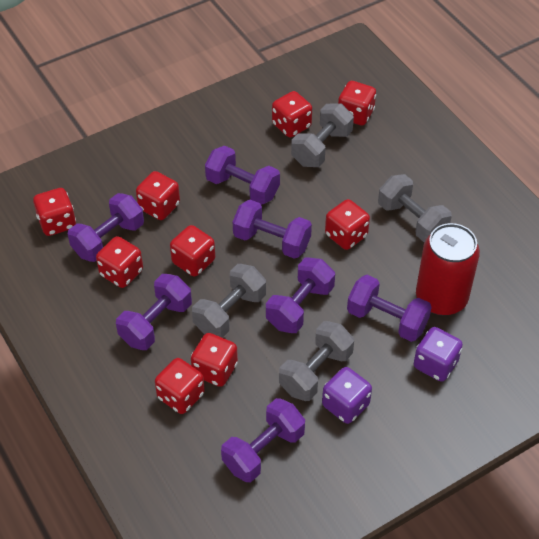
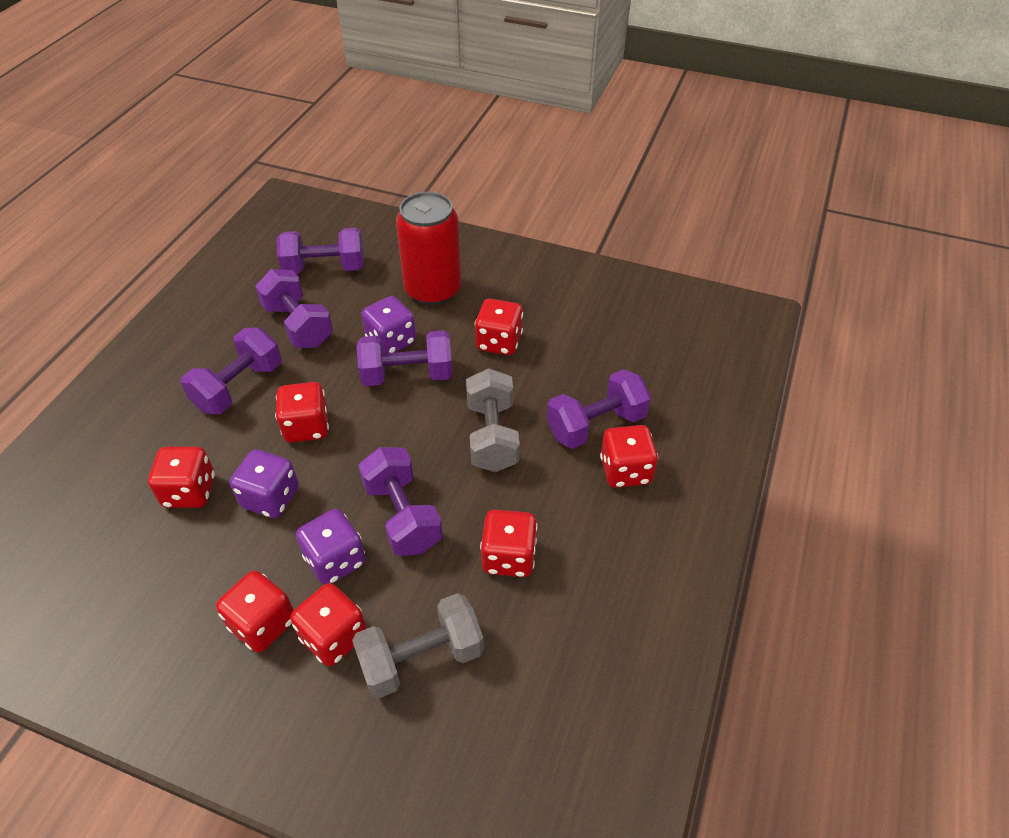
grey dumbbell: [192,264,266,338] [279,321,354,401] [291,104,354,167] [378,174,452,242] = 4 -> [352,593,484,699] [466,368,520,472] = 2
purple dice: [322,367,372,424] [414,327,463,382] = 2 -> [230,449,299,518] [296,509,366,585] [361,296,416,353] = 3
purple dumbbell: [68,193,144,262] [116,274,192,350] [205,146,280,205] [221,398,305,482] [233,200,312,259] [266,258,335,333] [347,275,432,342] = 7 -> [181,327,282,414] [255,269,333,348] [277,228,364,274] [357,330,453,386] [358,447,443,556] [547,369,651,449] = 6
red dice: [33,188,76,236] [96,236,143,288] [136,171,180,220] [155,358,205,414] [170,225,215,277] [191,333,238,387] [272,91,312,137] [325,199,370,250] [338,81,376,126] = 9 -> [148,447,215,508] [216,571,293,653] [275,382,329,443] [291,583,367,667] [475,299,523,355] [480,510,538,577] [600,425,658,488] = 7

